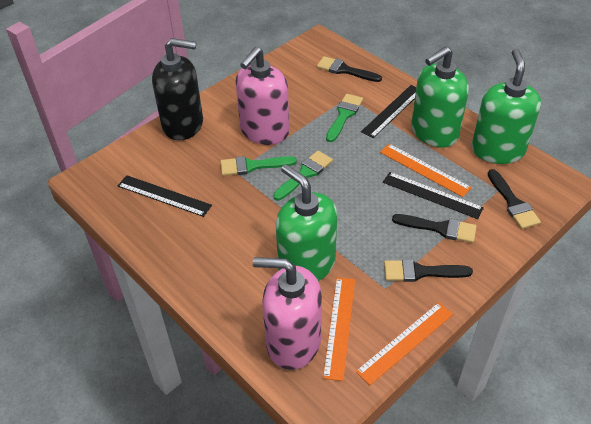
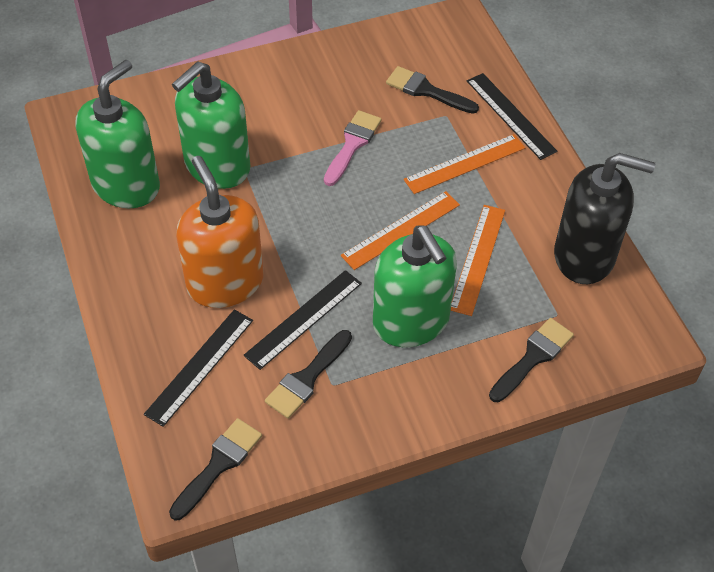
green brush: [220,156,297,176] [273,151,333,201] [326,94,363,142] = 3 -> none = 0
orange soap dispenser: none = 0 -> [176,156,263,308] = 1
pink brush: none = 0 -> [324,110,382,186] = 1
pink soap dispenser: [236,47,289,145] [253,257,322,370] = 2 -> none = 0

